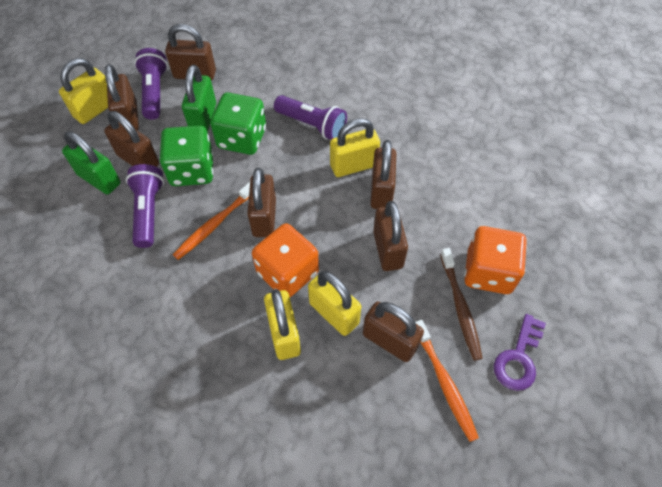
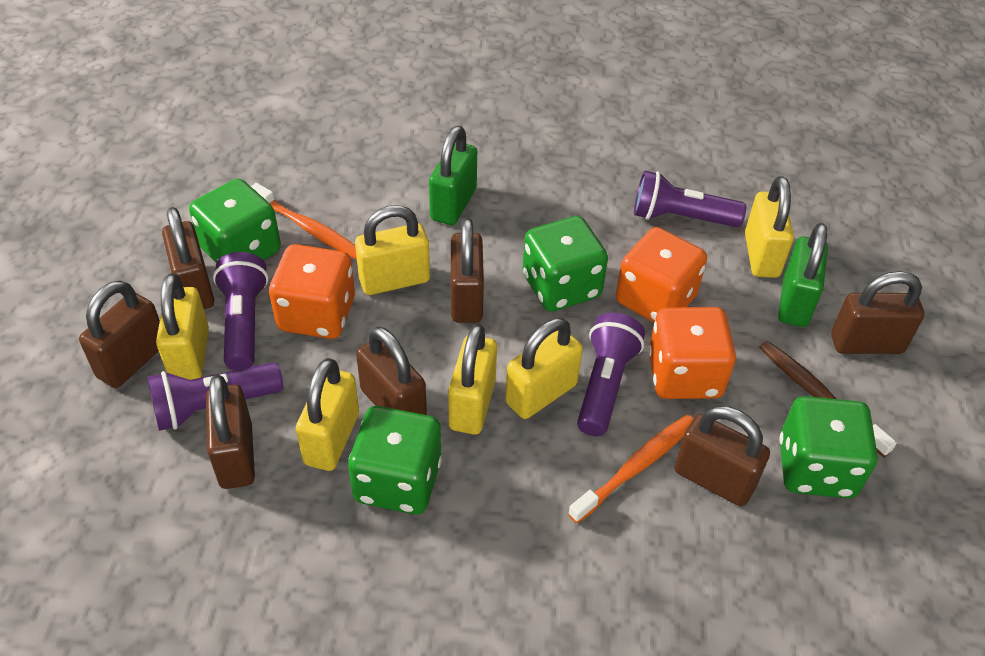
green dice: [160,126,214,186] [210,93,266,155] = 2 -> [189,179,281,263] [348,406,442,514] [522,216,608,312] [779,396,878,499] = 4
orange dice: [252,223,319,297] [464,226,527,294] = 2 -> [269,244,355,339] [616,227,707,323] [648,307,736,399] = 3
purple flashlight: [126,164,164,248] [134,48,168,120] [274,95,347,140] = 3 -> [147,362,283,431] [213,252,268,371] [577,313,645,436] [634,171,746,227] = 4
purple key: [494,314,546,391] = 1 -> none = 0
yellow padlock: [59,58,108,124] [264,289,301,360] [308,271,361,336] [330,118,380,177] = 4 -> [156,273,209,380] [296,358,359,471] [355,205,430,295] [448,324,497,435] [505,318,583,419] [745,176,794,278] = 6

